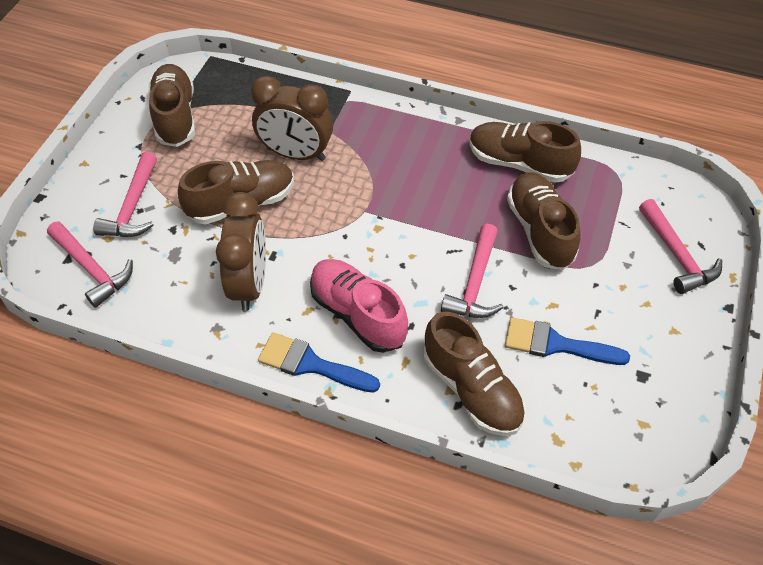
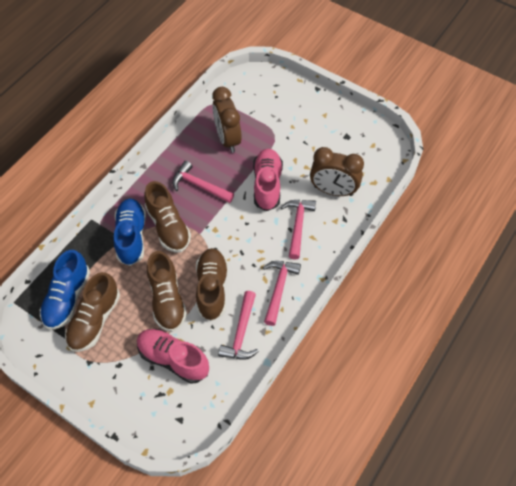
blue brush: [258,333,380,393] [505,317,630,365] = 2 -> none = 0
blue shoe: none = 0 -> [40,250,90,330] [113,199,146,266] = 2
brown shoe: [149,64,195,147] [178,160,294,224] [423,312,526,436] [469,121,581,183] [507,173,581,270] = 5 -> [65,272,120,352] [144,181,191,253] [147,251,187,332] [196,248,228,321] = 4
pink shoe: [310,259,408,353] = 1 -> [137,329,209,384] [253,149,283,211] = 2

